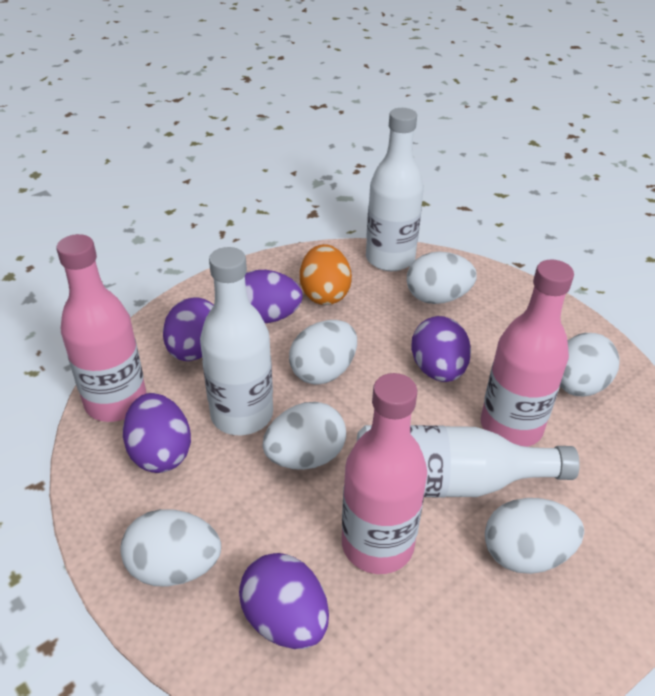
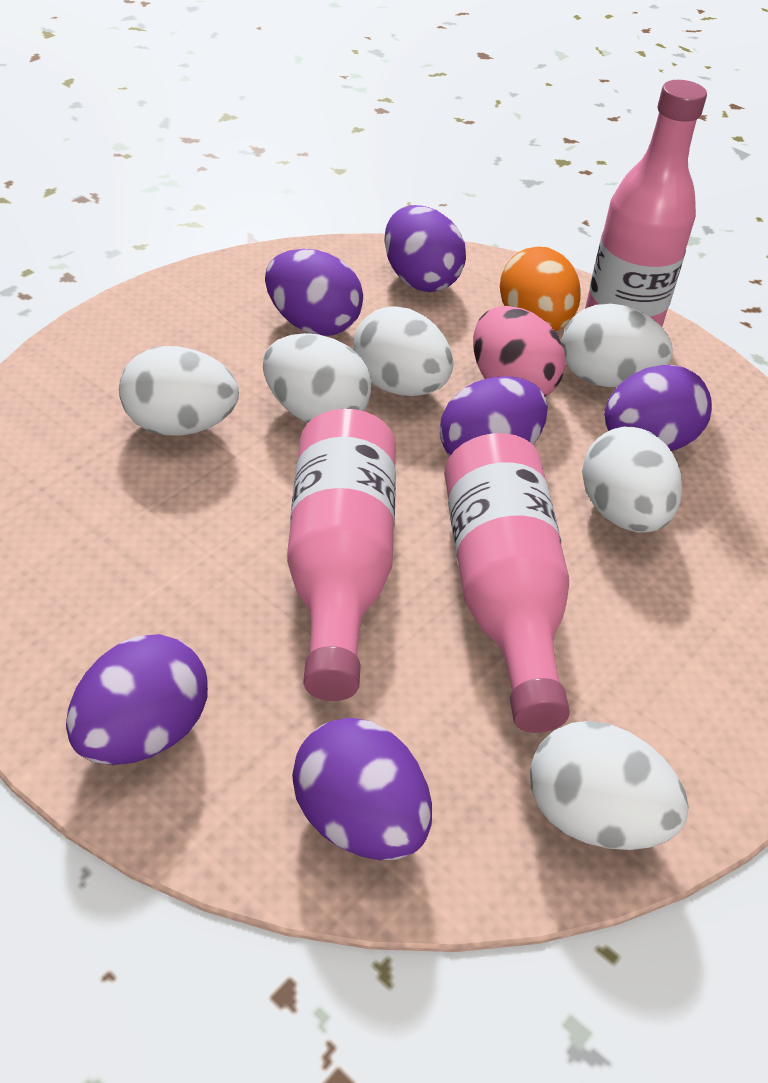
pink egg: none = 0 -> [473,306,566,397] = 1
purple egg: [123,393,191,473] [163,298,214,361] [239,553,329,649] [245,270,303,323] [411,316,471,382] = 5 -> [66,634,208,765] [265,249,363,336] [292,718,432,860] [384,205,466,292] [440,376,548,457] [604,365,712,451] = 6
white bottle: [200,247,273,436] [357,425,580,498] [366,108,424,271] = 3 -> none = 0

